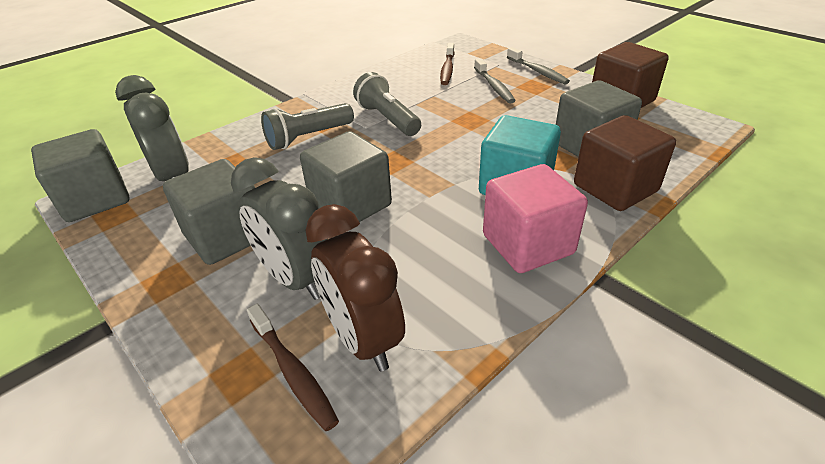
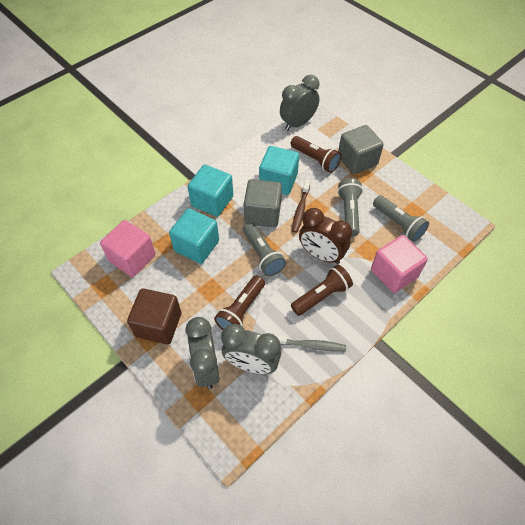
brown cube: [574,115,676,211] [592,42,668,108] = 2 -> [127,289,181,344] = 1
brown flashlight: none = 0 -> [214,275,265,330] [291,136,342,173] [291,265,353,316] = 3
brown toothbrush: [247,304,339,431] [440,43,455,85] = 2 -> [292,180,310,233] = 1
grey clock: [115,75,189,181] [231,157,328,300] = 2 -> [186,317,219,389] [221,324,281,374] [280,75,320,131] = 3
grey cube: [31,129,130,222] [163,159,255,265] [300,131,392,222] [556,80,642,157] = 4 -> [244,179,282,227] [338,125,384,174] = 2
grey flashlight: [261,103,354,150] [353,72,421,136] = 2 -> [243,222,286,276] [337,179,363,237] [373,195,429,242] = 3
grey toothbrush: [474,58,516,104] [507,47,570,85] = 2 -> [275,335,346,352] = 1
pink cube: [483,164,588,273] = 1 -> [100,220,156,277] [371,235,428,293] = 2
turquoise cube: [479,115,561,195] = 1 -> [169,208,219,264] [188,165,233,217] [259,146,299,195] = 3

